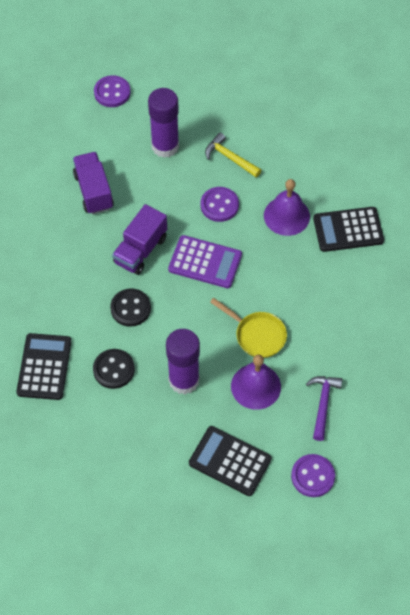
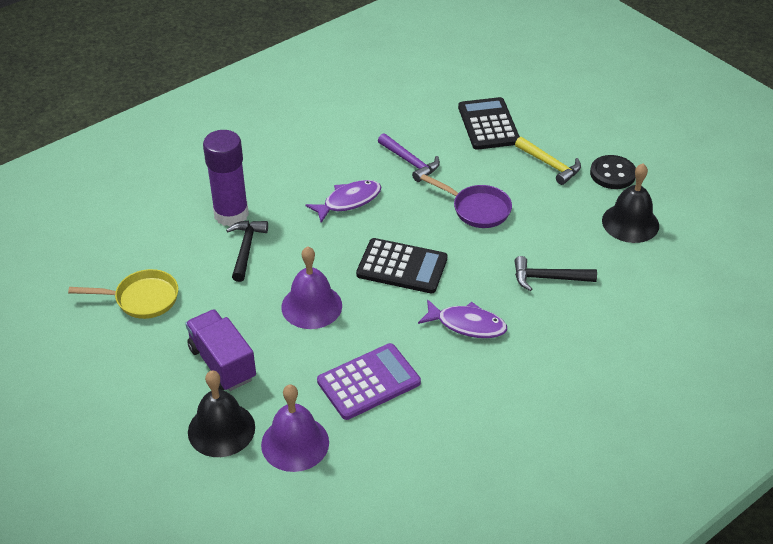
black bell: none = 0 -> [188,370,255,457] [602,163,659,243] = 2
black button: [93,349,135,389] [110,288,151,327] = 2 -> [590,155,636,189] = 1
black calculator: [16,333,72,400] [189,426,272,496] [313,207,384,252] = 3 -> [356,238,447,293] [458,97,520,150] = 2
black hammer: none = 0 -> [226,221,268,282] [514,256,597,291] = 2
purple button: [94,75,131,107] [201,187,239,222] [291,454,335,497] = 3 -> none = 0
purple fish: none = 0 -> [305,180,381,223] [418,299,507,338] = 2
purple glue stick: [148,88,179,158] [166,329,200,394] = 2 -> [203,130,249,227] = 1
purple pan: none = 0 -> [420,174,512,228] = 1
purple truck: [73,152,114,214] [112,204,167,275] = 2 -> [185,309,256,391] = 1

